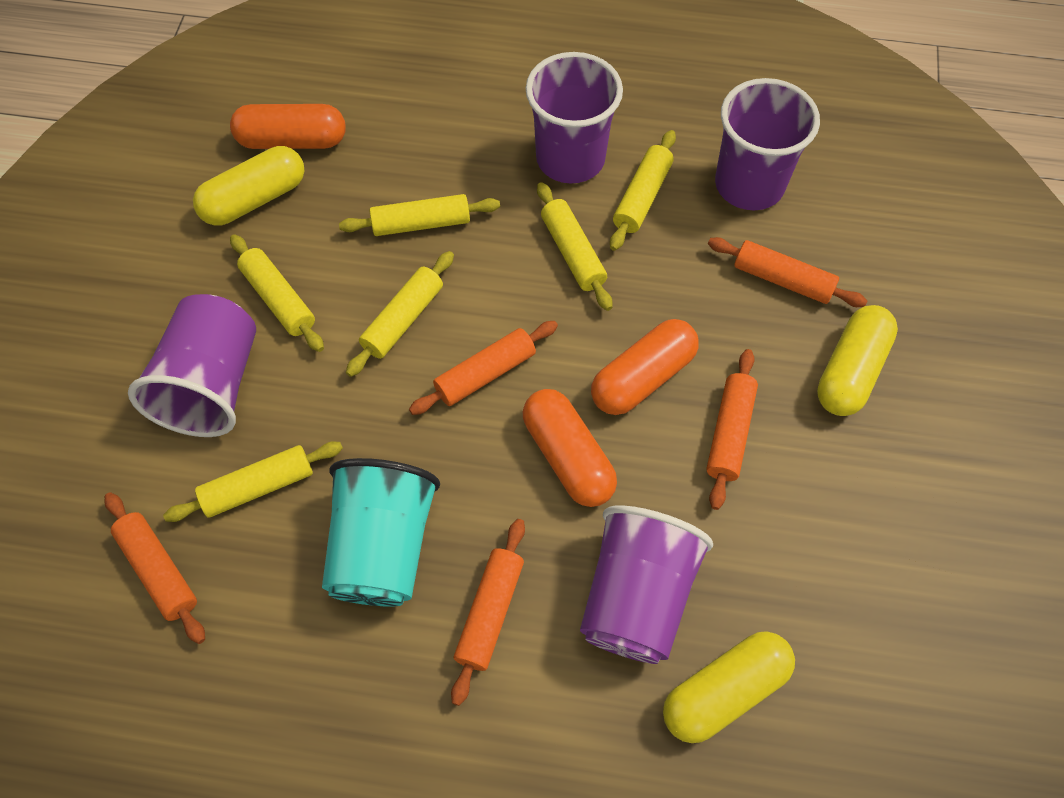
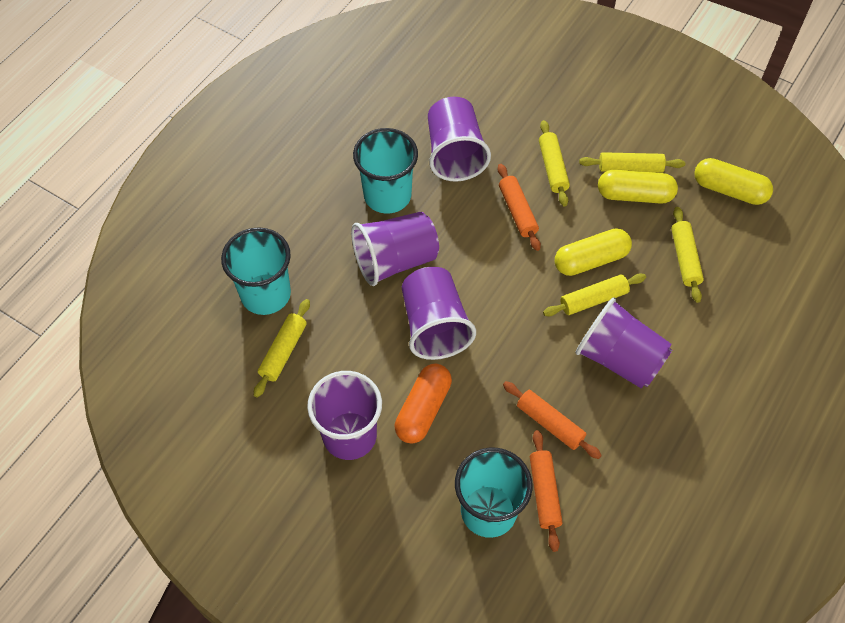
orange capsule: [230,104,346,149] [523,389,617,507] [591,319,699,415] = 3 -> [395,364,452,443] = 1
orange rolling pin: [105,492,205,644] [409,321,558,415] [451,519,525,706] [706,349,758,510] [708,237,867,307] = 5 -> [498,164,541,251] [503,381,602,459] [530,430,563,552] = 3
purple cup: [128,294,256,437] [525,52,623,183] [580,505,713,664] [715,78,820,210] = 4 -> [307,371,382,460] [351,212,439,286] [402,267,476,360] [428,97,491,182] [575,297,672,388] = 5
turquoise cup: [322,458,440,607] = 1 -> [221,227,291,315] [353,128,418,214] [455,447,533,538] = 3
yellow rolling pin: [163,442,343,522] [230,234,324,352] [339,194,500,236] [346,251,454,377] [537,182,612,311] [610,130,676,251] = 6 -> [254,299,310,398] [539,120,570,206] [543,273,646,316] [579,152,685,173] [671,207,704,303] = 5

